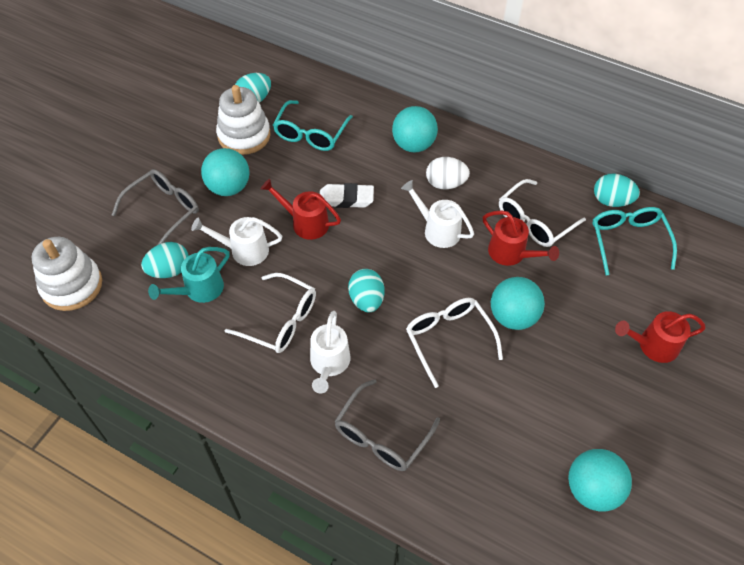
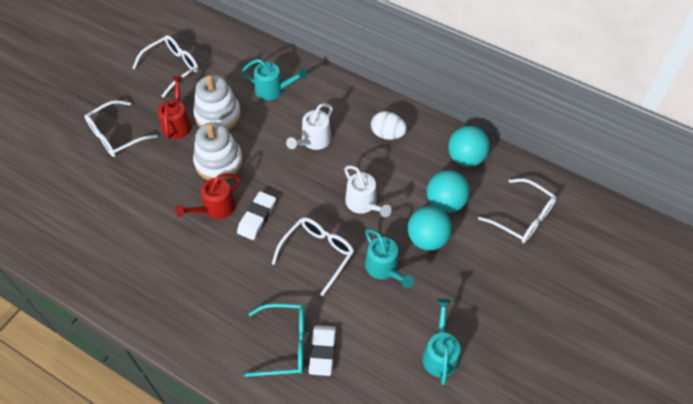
grey glasses: [112,169,199,245] [334,379,440,471] = 2 -> none = 0
red watering can: [261,179,341,240] [483,210,559,266] [615,311,706,363] = 3 -> [158,76,191,139] [175,173,240,219] = 2
turquoise ball: [201,148,250,196] [392,106,438,152] [491,277,545,330] [568,449,632,512] = 4 -> [408,206,452,250] [427,170,470,213] [448,126,490,167] = 3
turquoise egg: [141,242,189,278] [235,73,271,103] [348,269,384,312] [594,174,640,207] = 4 -> none = 0
turquoise glasses: [273,100,353,151] [593,207,677,276] = 2 -> [244,304,305,377] = 1
turquoise watering can: [148,247,230,303] = 1 -> [241,59,307,100] [365,229,414,288] [422,299,460,385] = 3
white eraser: [320,183,374,208] = 1 -> [237,191,276,240] [309,325,336,376] = 2
white glasses: [225,273,316,353] [406,298,503,388] [499,179,586,247] = 3 -> [84,100,158,157] [133,35,199,98] [272,217,354,296] [478,178,557,243] = 4
white watering can: [191,217,282,266] [310,311,350,394] [401,180,474,248] = 3 -> [286,103,333,150] [344,165,392,217] = 2

